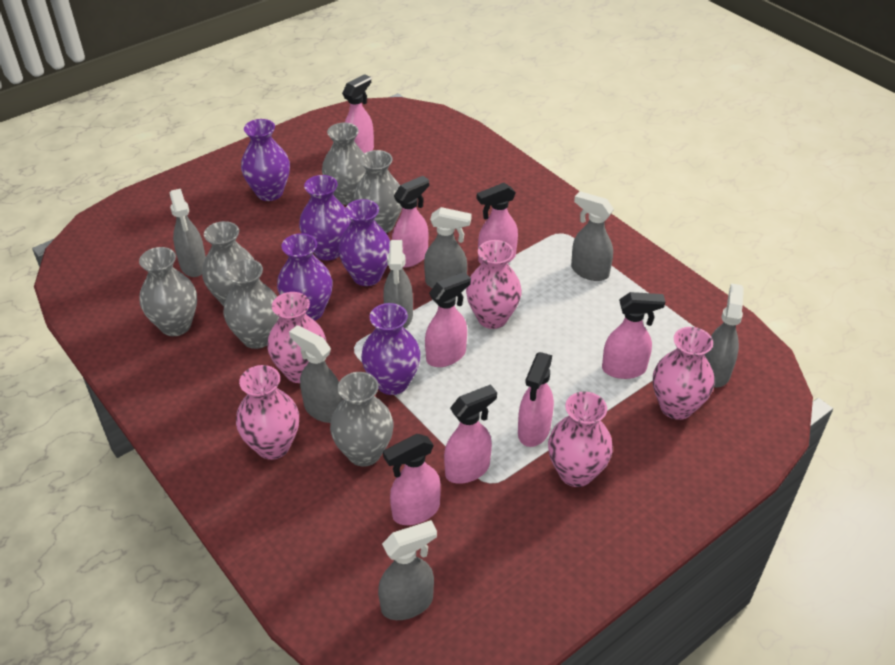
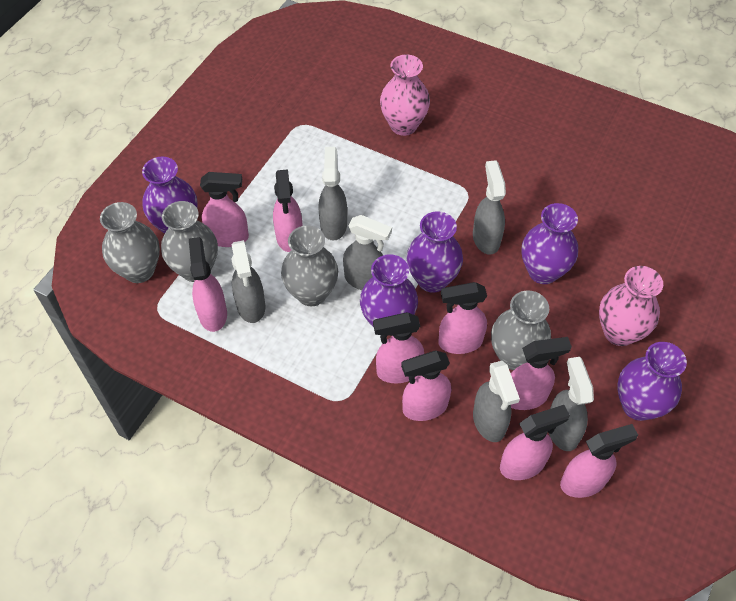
grey spray bottle: [170,189,206,277] [289,325,343,423] [378,520,437,620] [383,240,413,328] [424,207,471,288] [571,191,614,281] [705,283,744,388] = 7 -> [232,240,265,323] [319,147,347,241] [343,215,392,290] [473,160,506,255] [473,361,520,442] [549,357,594,451] = 6
grey vase: [139,247,197,336] [202,221,254,306] [223,259,279,349] [322,122,366,205] [330,372,393,467] [354,150,402,233] = 6 -> [100,202,160,283] [161,201,218,282] [281,225,338,306] [491,291,551,370] = 4
pink spray bottle: [342,74,374,153] [383,434,441,525] [392,176,429,268] [425,272,471,367] [444,384,497,484] [477,183,518,264] [518,352,554,447] [602,292,665,379] = 8 -> [189,237,227,332] [200,172,249,247] [273,169,303,252] [373,312,424,383] [401,350,451,421] [439,282,487,354] [500,405,570,480] [511,337,572,410] [560,424,638,498] = 9
pink vase: [236,365,299,460] [267,292,326,383] [466,240,522,329] [548,392,613,487] [653,327,714,420] = 5 -> [380,54,430,136] [599,266,663,346] = 2

